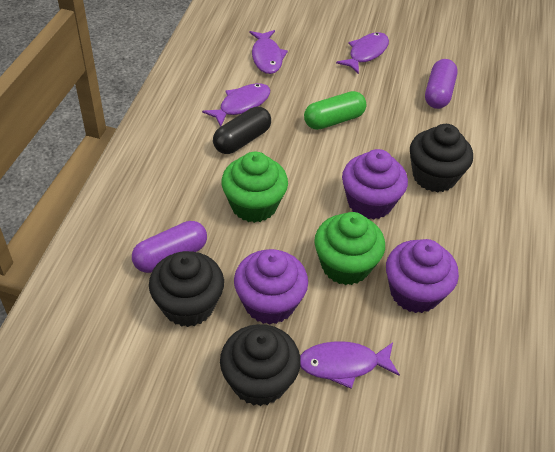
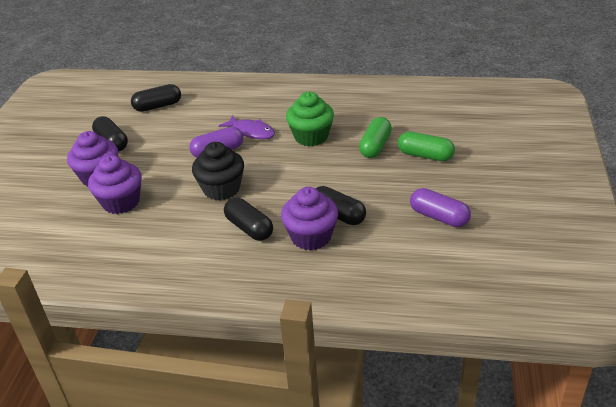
black capsule: [213,107,271,154] = 1 -> [92,116,128,152] [131,84,181,112] [224,198,273,241] [316,186,366,225] = 4
black cupcake: [149,251,224,327] [220,324,301,406] [410,124,473,192] = 3 -> [192,142,244,200] = 1
green capsule: [304,91,367,130] = 1 -> [359,117,392,158] [398,132,455,161] = 2
green cupcake: [221,152,288,223] [314,212,385,285] = 2 -> [286,92,334,146] = 1
purple fish: [202,83,270,127] [249,30,288,74] [300,341,400,389] [336,32,389,74] = 4 -> [219,115,275,139] = 1

